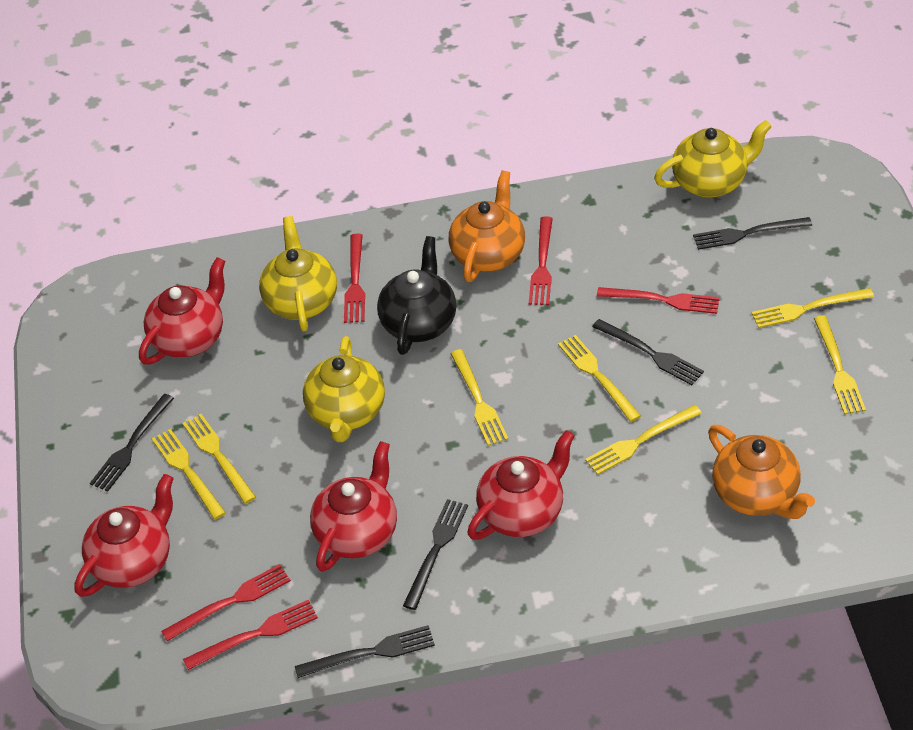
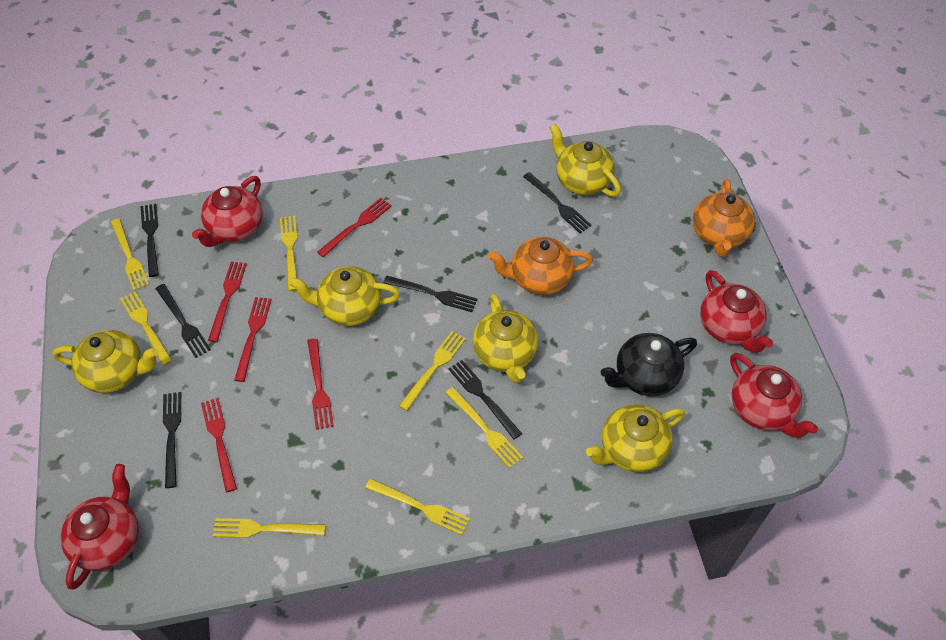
black fork: [90,394,174,492] [295,625,435,678] [403,499,468,610] [592,319,704,385] [693,217,812,250] = 5 -> [140,203,159,277] [155,284,211,358] [163,392,181,488] [383,276,478,312] [448,360,522,439] [523,172,592,233] = 6
yellow teapot: [259,216,337,331] [303,336,385,442] [654,120,772,198] = 3 -> [52,330,159,393] [289,266,400,326] [473,294,538,383] [549,124,621,197] [586,404,685,473] = 5

